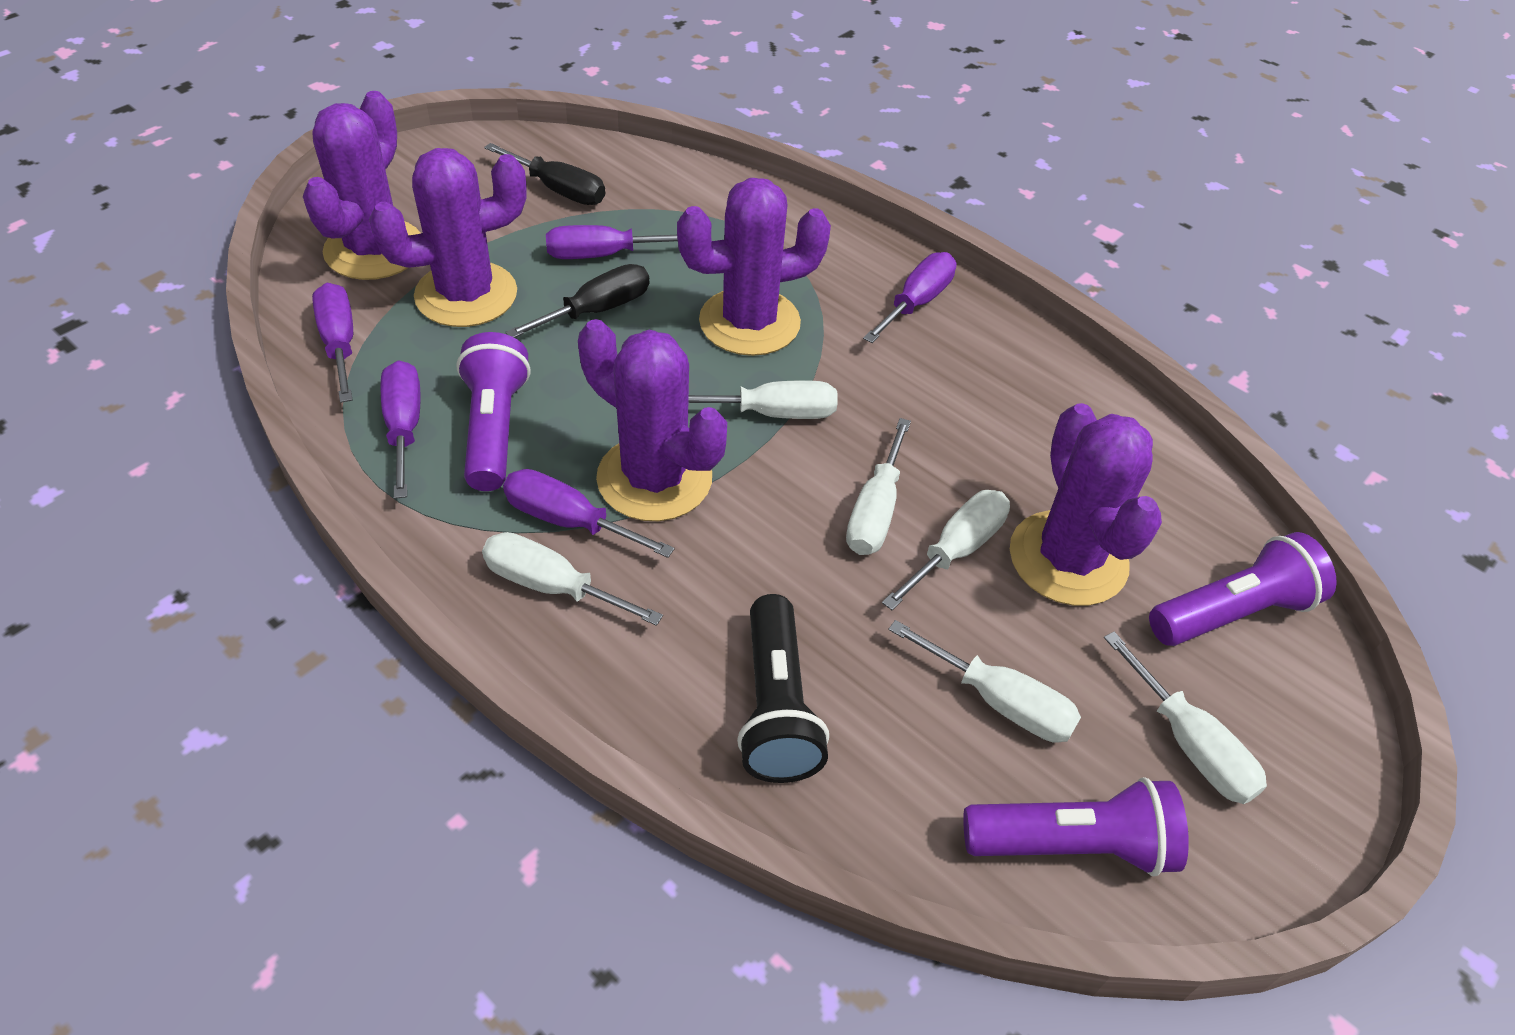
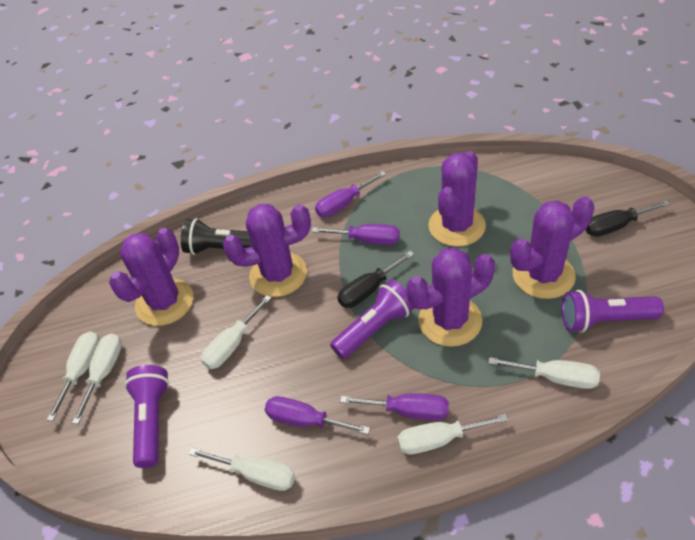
purple screwdriver: [312,283,353,403] [381,360,420,499] [503,469,675,558] [546,225,678,259] [863,252,956,343] = 5 -> [265,396,370,435] [311,224,400,245] [315,171,386,217] [340,393,449,420] = 4

